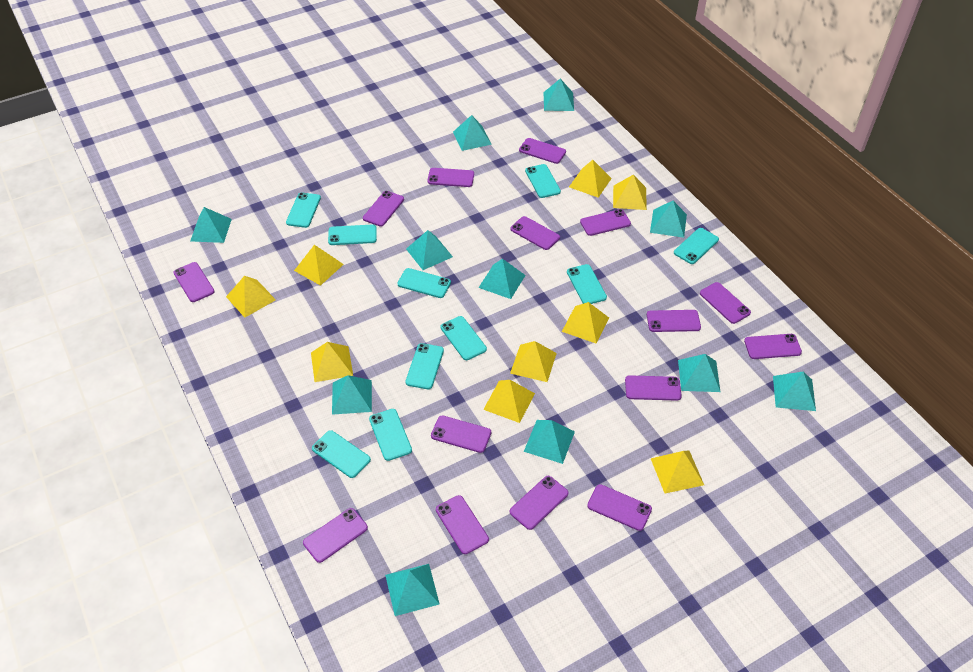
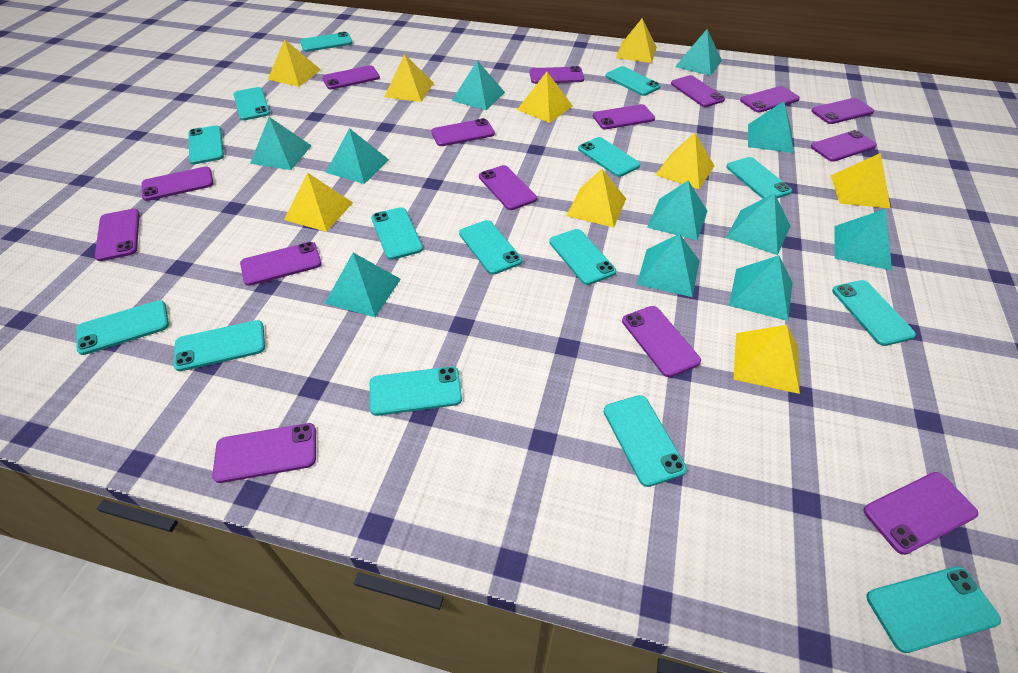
turquoise phone: [286,192,321,228] [312,430,371,478] [328,224,377,245] [369,409,412,461] [397,268,451,298] [405,343,444,389] [440,316,487,360] [525,164,561,198] [567,264,607,304] [674,228,719,264] = 10 -> [76,300,169,355] [174,320,265,371] [188,125,224,164] [234,87,270,121] [300,32,353,52] [370,366,462,416] [371,207,423,260] [459,220,522,275] [549,229,616,285] [578,137,640,177] [604,395,687,487] [606,66,661,96] [726,157,792,199] [832,280,916,346] [867,566,1001,653] = 15

